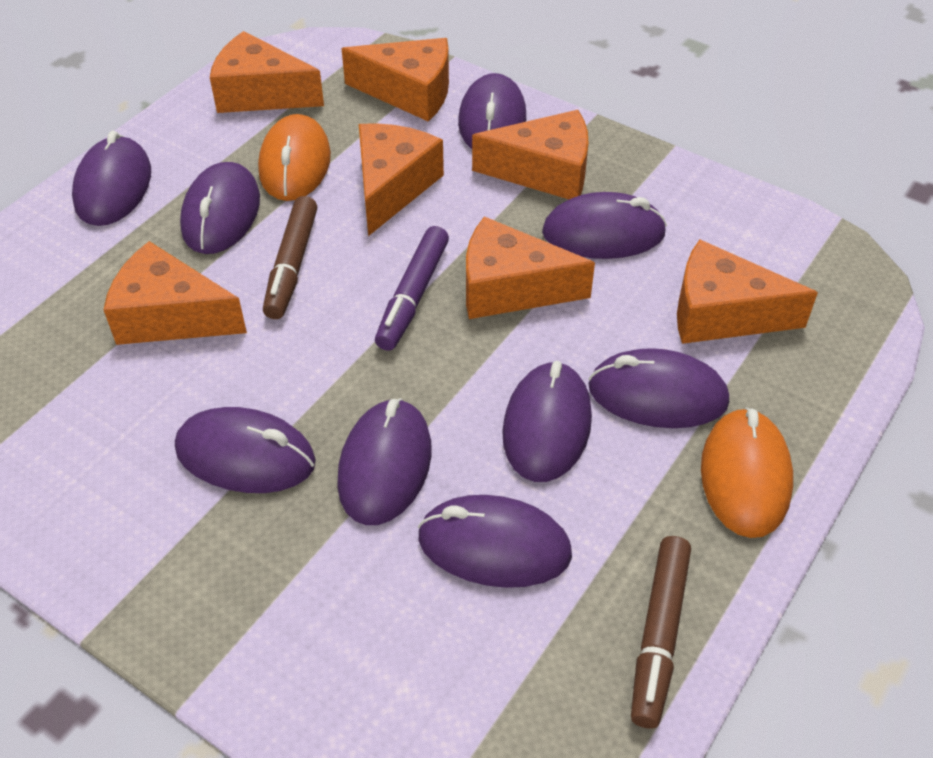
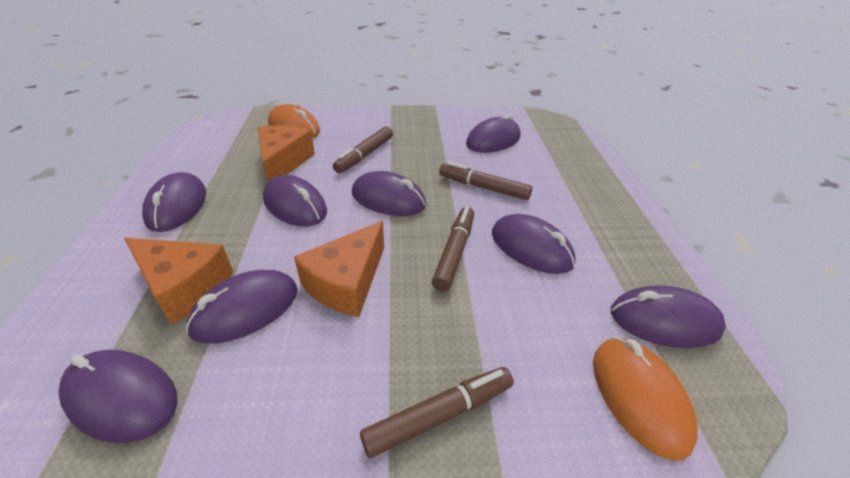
brown marker: [263,196,317,319] [631,536,691,729] = 2 -> [333,127,393,173] [360,367,514,458] [432,207,474,291] [439,161,532,200] = 4
orange cheese: [103,241,247,345] [210,31,324,113] [341,38,449,121] [359,123,444,236] [466,216,595,319] [472,110,589,199] [677,240,818,344] = 7 -> [124,238,233,325] [258,126,315,182] [294,221,384,317] = 3
purple marker: [375,226,449,351] = 1 -> none = 0
purple mouse: [72,131,151,226] [175,407,316,493] [180,162,260,254] [337,398,432,525] [418,495,572,588] [458,73,526,149] [502,361,592,482] [542,192,667,259] [588,348,729,428] = 9 -> [59,350,177,443] [142,172,206,232] [186,270,298,343] [263,175,327,227] [352,171,426,216] [466,114,520,153] [492,214,576,274] [611,285,726,348] = 8

